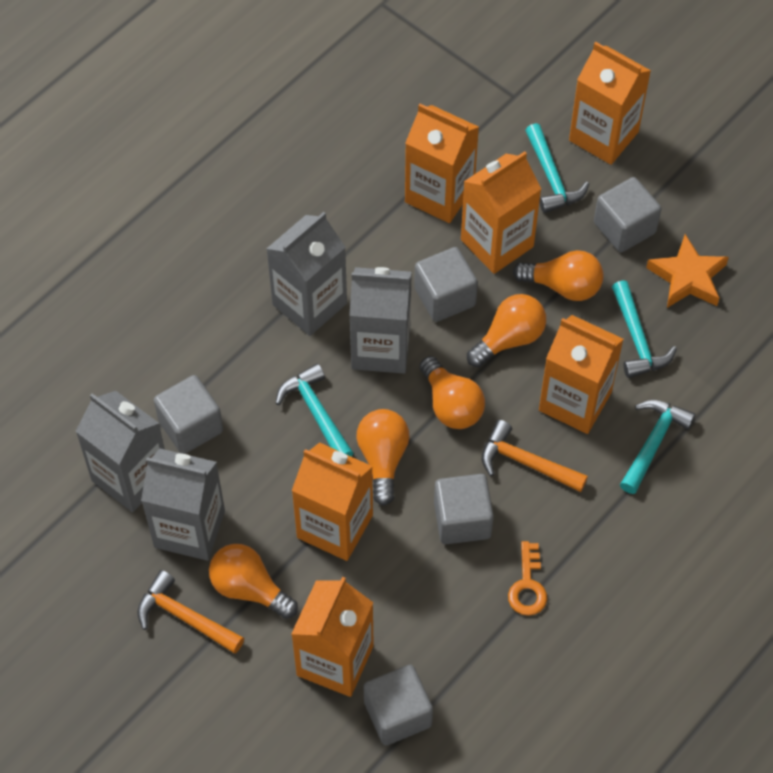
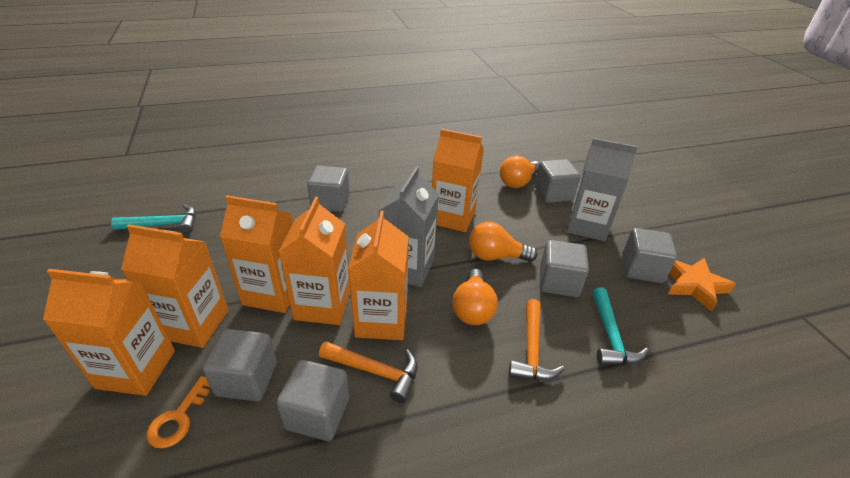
grey carton: [76,391,165,512] [141,449,225,561] [266,212,347,336] [349,267,412,374] = 4 -> [378,166,439,287] [567,138,637,241] = 2
grey cube: [154,375,223,454] [363,664,433,746] [414,247,478,322] [434,474,494,544] [594,177,661,252] = 5 -> [203,329,277,401] [276,360,349,441] [307,166,350,212] [535,159,581,203] [540,240,589,297] [622,228,677,283] = 6
orange light bulb: [209,544,298,619] [356,409,410,506] [419,356,485,429] [467,294,546,367] [513,250,604,301] = 5 -> [453,269,498,325] [469,222,537,262] [500,155,539,188] = 3
turquoise hammer: [275,363,353,457] [525,123,589,213] [612,280,677,378] [620,400,696,494] = 4 -> [111,204,196,234] [592,287,649,365] = 2

